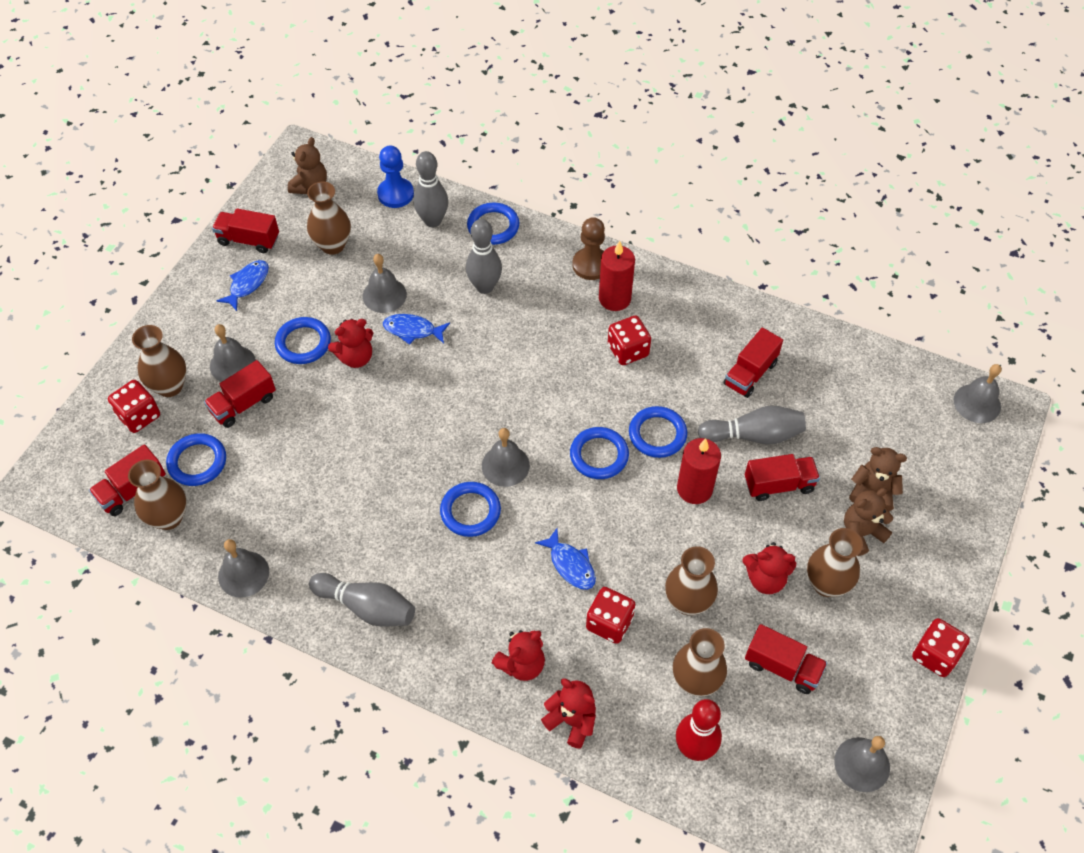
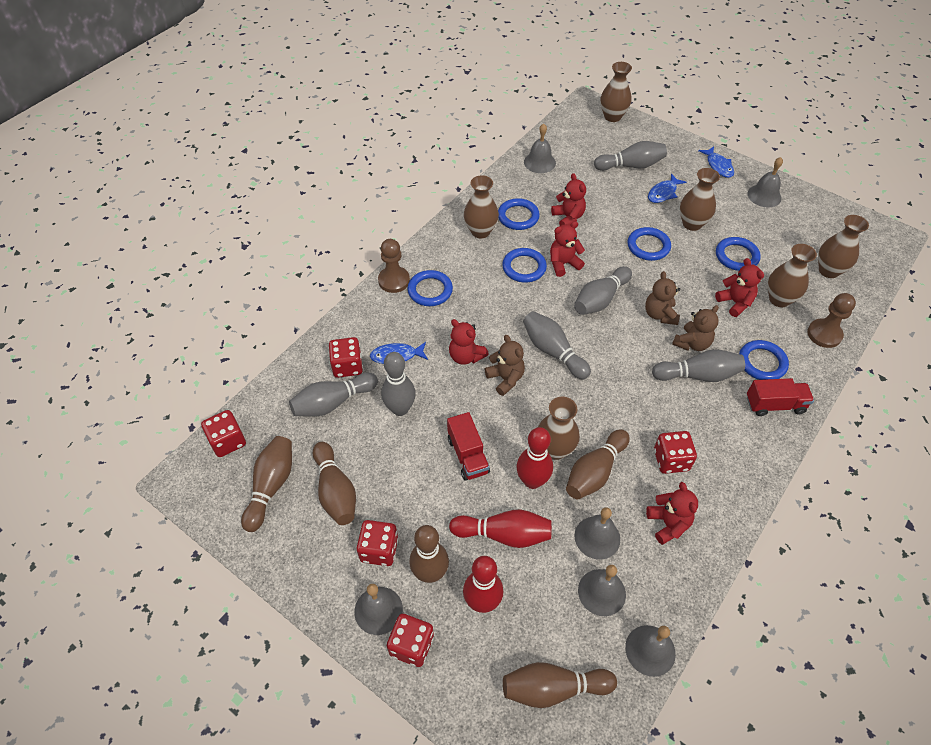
blue pawn: [377,146,414,208] = 1 -> none = 0
brown bowling pin: none = 0 -> [241,436,292,532] [313,442,356,525] [409,525,449,583] [503,662,617,708] [566,429,630,499] = 5
brown pawn: [572,217,605,280] = 1 -> [378,239,410,293] [807,293,856,348] = 2
grey bowling pin: [309,573,415,626] [413,151,448,227] [466,219,502,294] [698,405,806,444] = 4 -> [289,373,378,417] [381,352,416,416] [523,311,591,380] [574,266,632,315] [594,141,667,171] [652,349,745,382] = 6
red bowling pin: [676,699,722,761] = 1 -> [449,509,552,548] [463,556,503,613] [517,427,553,489] = 3
red candle: [599,241,635,311] [677,438,721,504] = 2 -> none = 0
red dice: [108,380,160,433] [586,587,635,644] [608,316,651,365] [912,618,970,677] = 4 -> [201,410,246,457] [329,337,363,378] [357,520,398,566] [387,614,434,667] [654,431,697,474] = 5
red teddy bear: [328,319,373,368] [492,630,545,681] [541,678,596,749] [742,542,796,594] = 4 -> [449,319,489,365] [550,221,585,277] [551,173,586,226] [646,482,698,545] [715,258,764,317] = 5
red truck: [89,444,166,516] [204,360,276,428] [212,208,279,253] [724,327,783,398] [745,454,820,501] [745,624,827,694] = 6 -> [447,412,490,480] [747,378,814,416] = 2

